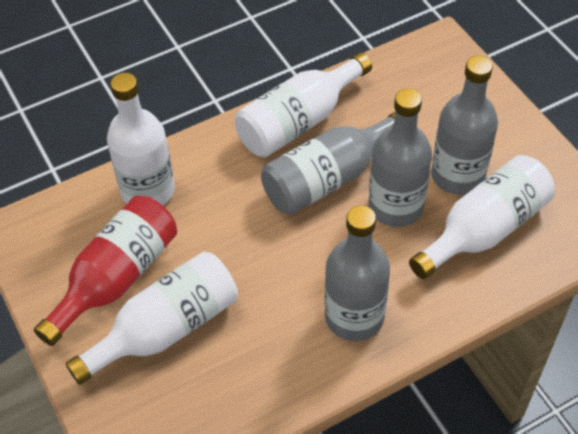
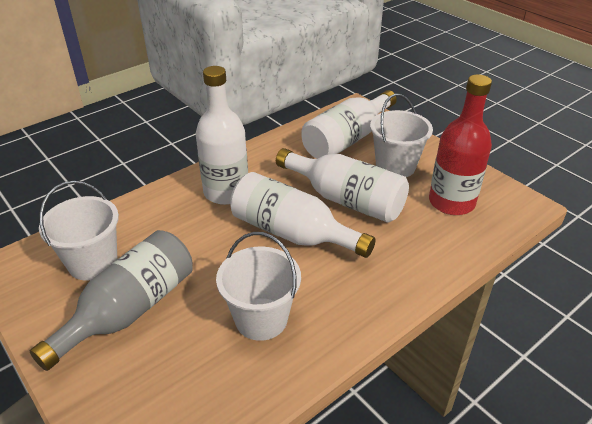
grey bottle: [261,112,395,215] [324,205,390,341] [368,88,432,227] [431,56,498,195] = 4 -> [30,230,193,371] = 1
white bucket: none = 0 -> [39,181,119,280] [216,232,301,341] [370,94,433,177] = 3

